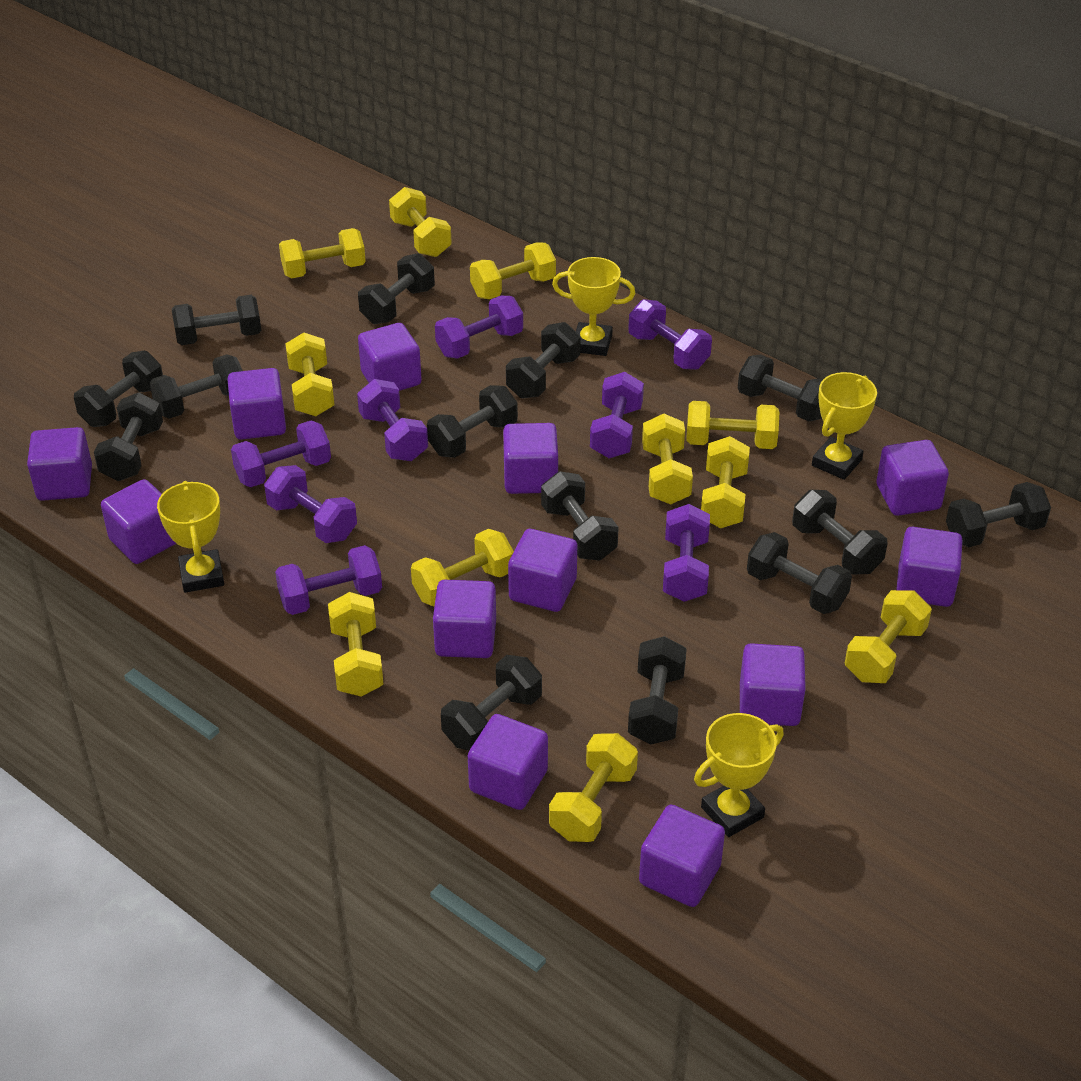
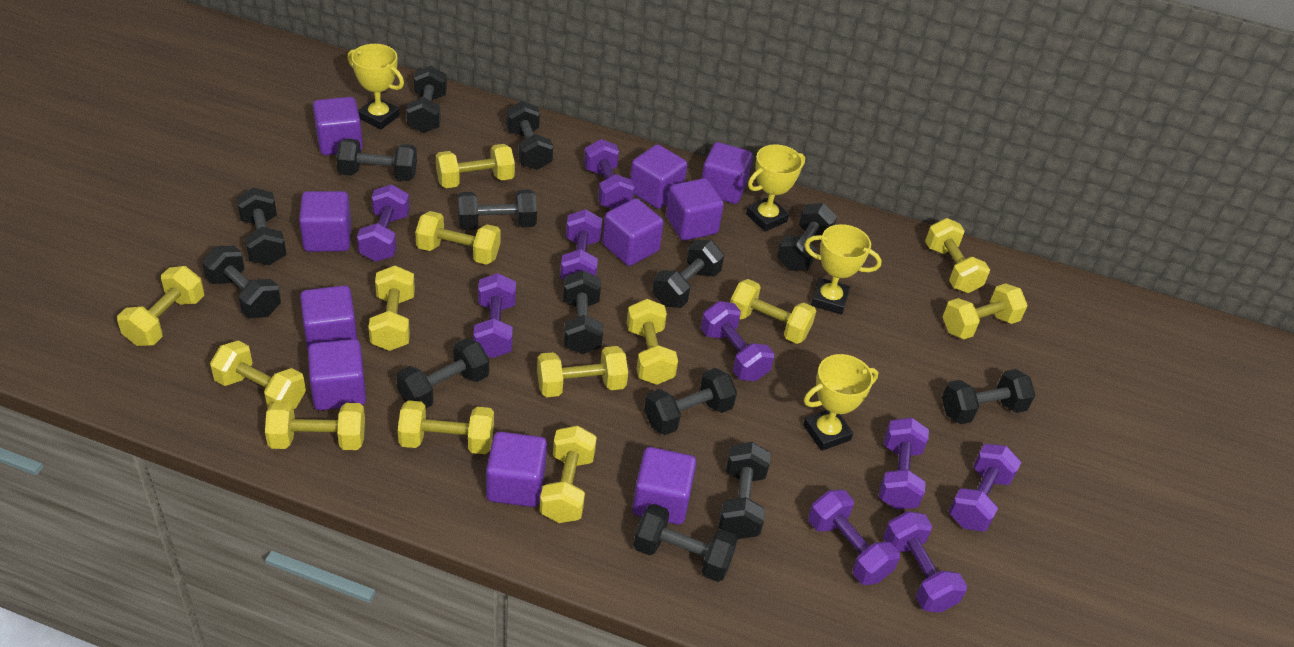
purple cube: [27,427,92,501] [101,479,176,564] [227,368,286,440] [358,323,422,391] [433,580,496,658] [468,714,548,810] [503,423,558,494] [508,529,577,612] [639,805,725,907] [740,643,806,726] [876,440,949,516] [896,527,962,607] = 12 -> [299,191,351,252] [300,286,357,350] [308,339,366,410] [313,97,363,155] [486,432,547,507] [602,198,664,266] [630,144,687,209] [632,447,696,524] [666,178,724,241] [701,142,753,204] = 10
purple dumbbell: [231,420,331,487] [264,465,357,543] [275,545,382,615] [357,379,428,461] [435,296,523,359] [590,372,644,458] [628,299,712,370] [663,504,710,602] = 8 -> [357,184,410,262] [473,273,516,358] [560,209,602,280] [584,139,634,209] [701,301,774,381] [808,490,900,585] [879,417,929,510] [883,511,967,612] [949,444,1021,531] = 9
yellow dumbbell: [279,228,366,278] [286,333,334,416] [328,592,383,697] [389,187,452,257] [411,529,514,606] [470,242,556,299] [549,733,638,842] [642,414,693,504] [687,401,779,449] [701,436,750,528] [845,590,932,683] = 11 -> [117,266,204,346] [210,341,306,409] [265,401,365,450] [369,266,415,351] [398,400,494,454] [415,211,501,265] [436,144,515,188] [537,346,628,397] [540,425,597,523] [627,299,678,385] [730,279,816,344] [925,218,990,293] [943,283,1028,339] = 13

